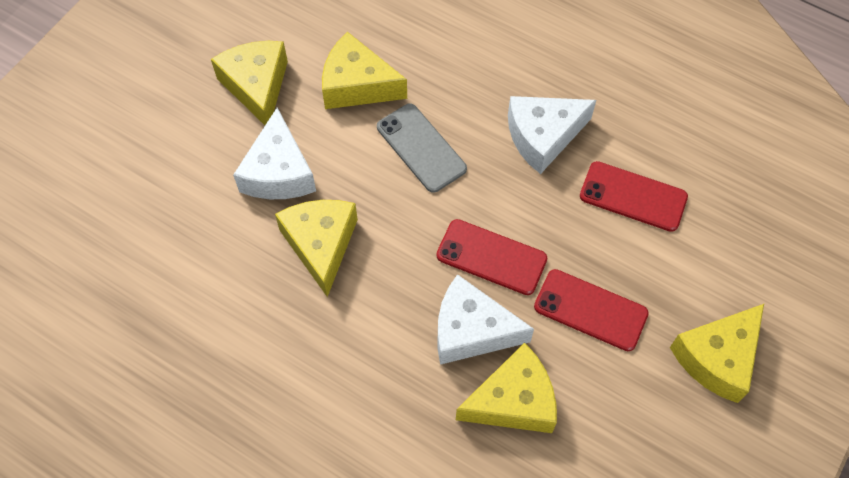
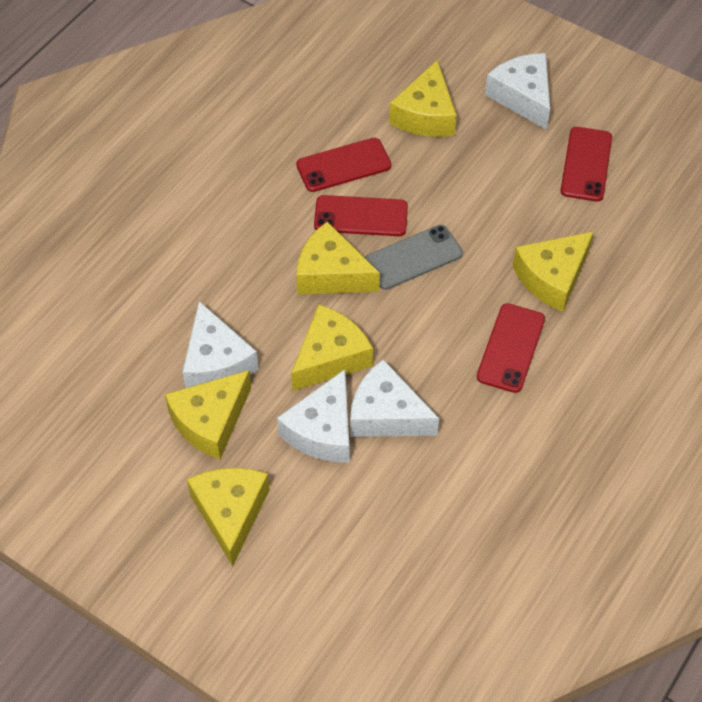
red phone: [436,219,547,295] [534,269,649,351] [580,161,688,232] = 3 -> [296,138,391,192] [314,195,408,236] [477,303,545,393] [561,127,612,202] = 4
white cheese: [233,108,316,199] [437,274,534,365] [508,96,596,174] = 3 -> [182,301,259,388] [277,369,349,462] [350,359,439,437] [485,53,550,130] = 4
yellow cheese: [211,41,288,125] [275,200,358,297] [322,32,407,109] [456,343,557,433] [670,304,764,403] = 5 -> [165,370,251,460] [187,468,270,566] [291,304,373,391] [296,221,380,294] [389,60,457,137] [513,232,594,312] = 6

